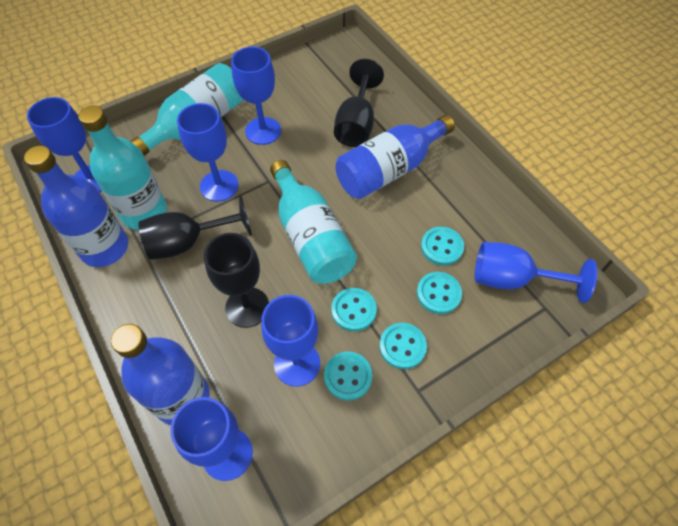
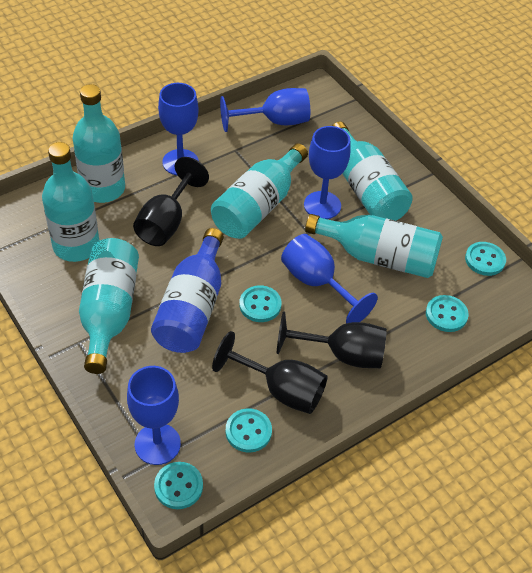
blue bottle: [24,146,128,267] [111,324,210,425] [335,115,455,199] = 3 -> [151,228,224,353] = 1
blue goblet: [27,97,102,192] [171,397,253,481] [177,103,239,202] [231,47,281,145] [261,295,320,387] [475,242,597,303] = 6 -> [127,366,181,465] [158,83,199,175] [220,88,310,132] [281,234,378,323] [304,126,351,219] = 5
turquoise bottle: [78,105,167,230] [130,63,244,156] [270,160,357,284] = 3 -> [42,142,99,262] [72,84,125,203] [79,238,139,374] [211,143,308,239] [305,214,443,278] [332,121,413,221] = 6

